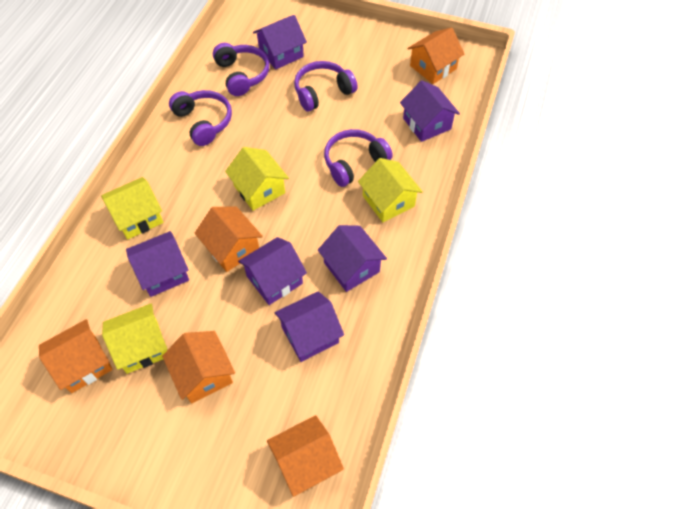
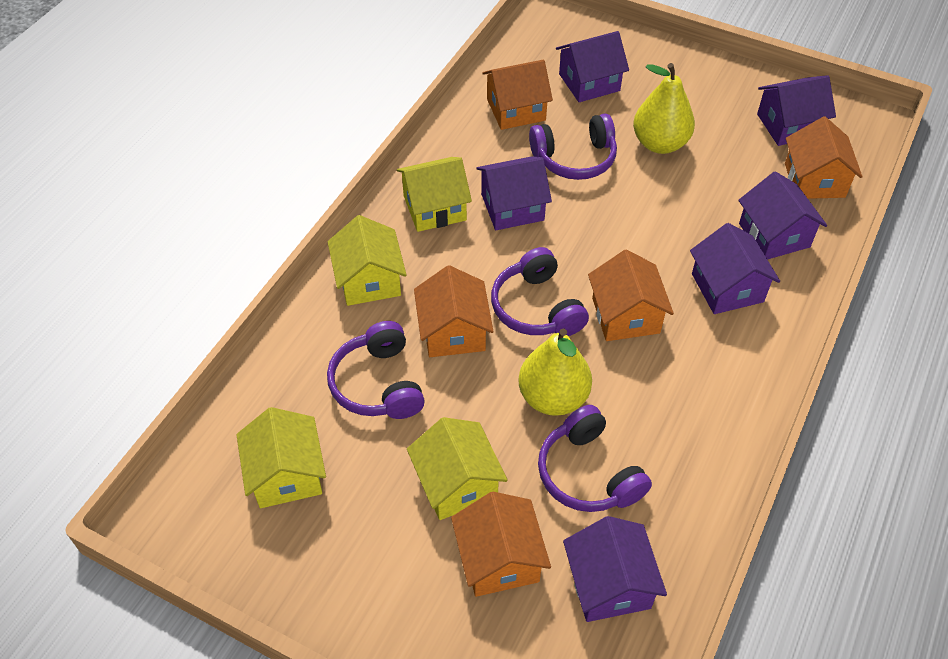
yellow pear: none = 0 -> [518,328,592,416] [633,63,695,154] = 2

